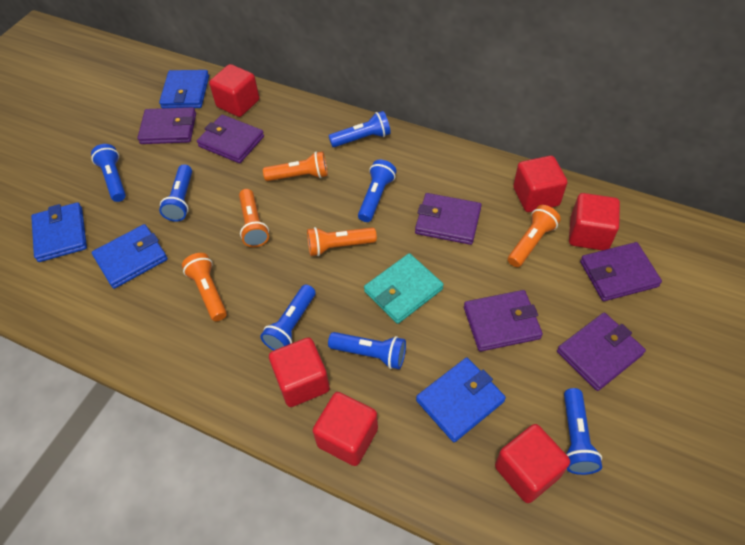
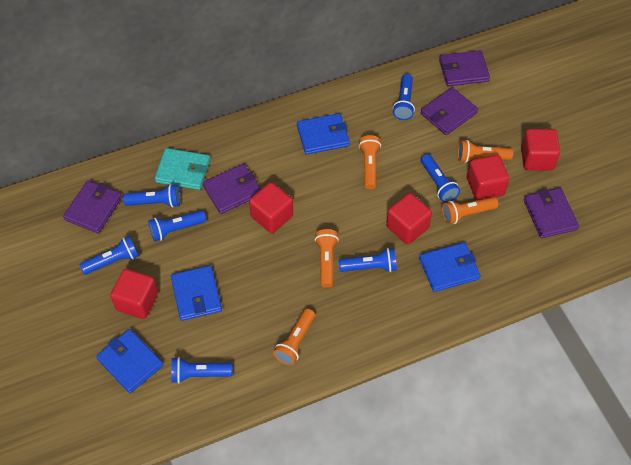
purple wallet: [137,107,196,144] [197,115,264,163] [415,193,482,245] [464,290,543,352] [557,313,646,391] [580,242,662,301] = 6 -> [63,181,122,233] [203,164,261,214] [421,87,478,135] [439,50,490,86] [524,188,579,238] = 5
red cube: [209,64,259,117] [269,338,330,407] [312,392,378,466] [495,424,570,503] [513,156,567,212] [569,193,620,250] = 6 -> [110,269,158,319] [249,182,293,233] [386,193,432,244] [467,155,509,200] [521,129,560,170] = 5

